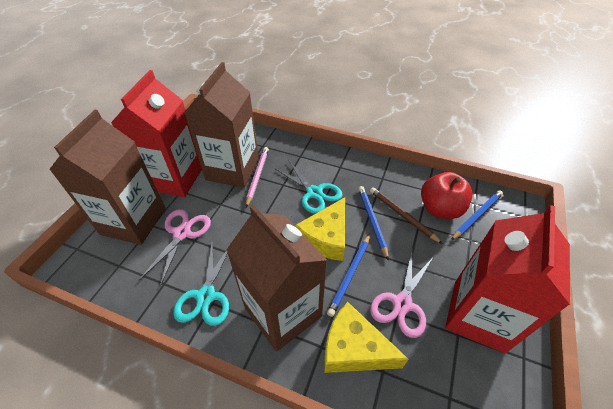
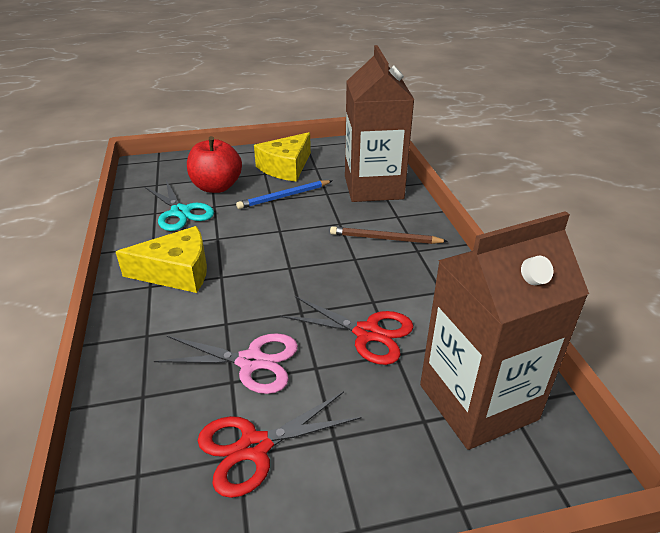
blue pencil: [327,234,370,317] [358,186,389,261] [451,190,503,240] = 3 -> [236,180,332,209] = 1
brown carton: [49,110,166,245] [184,62,259,188] [226,205,327,352] = 3 -> [345,45,415,202] [420,211,589,450] = 2
pink pencil: [246,147,269,207] = 1 -> none = 0
pink scissors: [139,209,211,287] [370,250,433,338] = 2 -> [154,333,298,394] = 1
red carton: [111,70,202,197] [445,205,570,353] = 2 -> none = 0
red scissors: none = 0 -> [198,391,362,498] [280,296,414,365] = 2
turquoise scissors: [173,240,229,326] [274,161,343,214] = 2 -> [145,180,214,231] = 1

